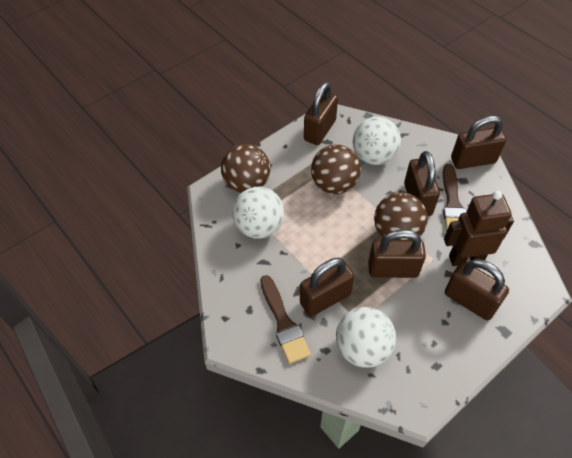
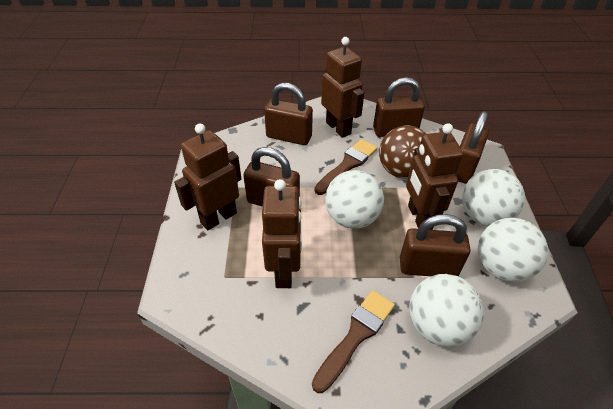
brown ball: [221,144,270,193] [311,144,361,194] [374,192,428,240] = 3 -> [379,126,426,179] = 1
brown padlock: [300,258,354,316] [304,82,338,145] [368,229,426,278] [404,151,440,216] [445,259,509,321] [451,116,506,169] = 6 -> [243,147,300,207] [264,83,313,145] [373,77,425,137] [400,214,470,276] [455,111,489,184] = 5
brown robot: [444,191,514,266] = 1 -> [174,123,242,230] [262,179,302,288] [321,37,364,138] [406,123,463,230] = 4
white ball: [232,187,284,238] [336,307,396,368] [353,117,401,165] = 3 -> [325,170,384,229] [409,274,484,347] [462,169,525,226] [478,218,548,282] = 4

